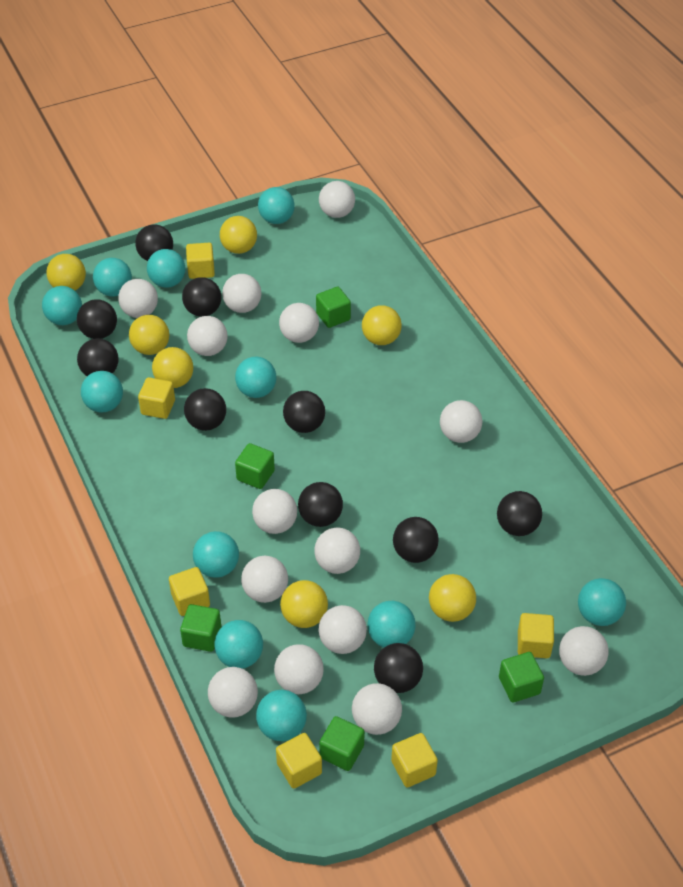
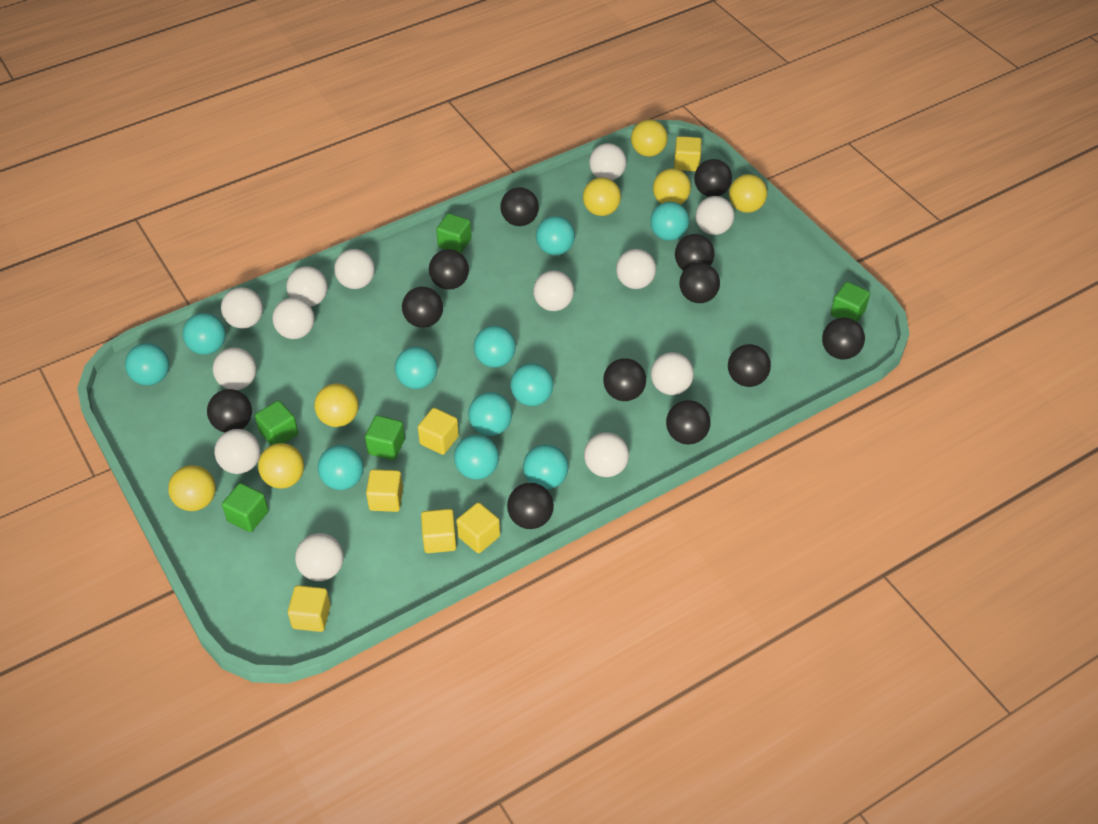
black ball: [77,299,117,339] [77,338,119,376] [135,224,173,261] [182,277,221,317] [184,388,226,431] [283,391,325,433] [298,482,343,527] [374,643,423,693] [393,517,439,563] [497,491,542,536] = 10 -> [207,389,252,432] [402,287,443,328] [429,249,469,290] [500,187,539,226] [507,483,554,529] [603,358,646,401] [666,400,711,445] [675,234,715,271] [679,263,720,303] [694,159,732,197] [728,344,771,387] [822,318,865,360] = 12
white ball: [118,279,158,318] [187,316,228,356] [208,667,258,718] [222,274,261,313] [241,556,288,603] [252,489,297,534] [274,644,324,694] [279,303,319,343] [314,528,360,574] [318,605,367,654] [319,181,355,218] [352,683,402,735] [440,400,482,443] [559,626,608,676] = 14 -> [213,348,257,390] [214,429,261,474] [221,287,263,329] [272,298,315,339] [286,266,328,307] [295,533,344,581] [334,249,375,289] [533,270,574,311] [584,432,629,477] [589,143,626,180] [616,249,656,289] [651,352,694,395] [695,196,734,235] = 13

